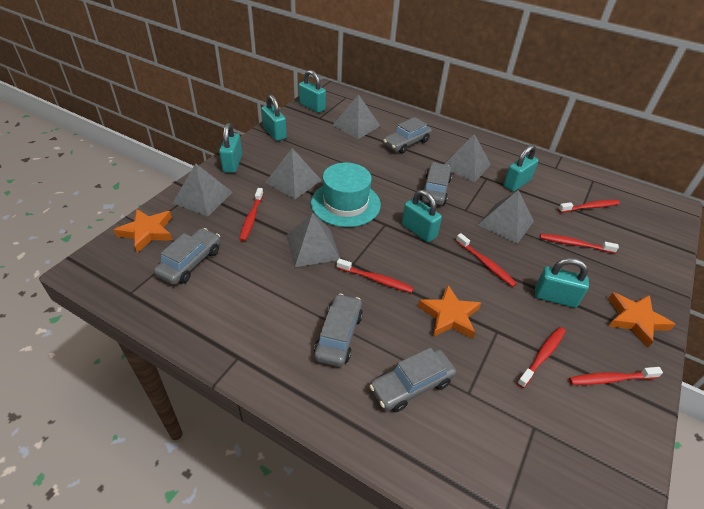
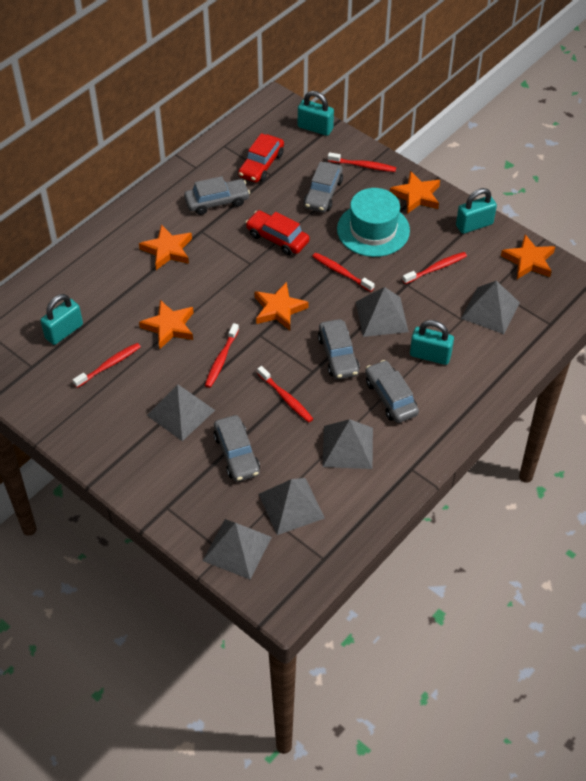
orange star: [114,209,172,253] [418,285,481,339] [608,292,676,347] = 3 -> [139,225,192,270] [139,300,194,349] [255,282,309,330] [390,171,440,214] [501,235,555,279] = 5
red car: none = 0 -> [238,133,284,183] [245,210,310,255] = 2
red toothbrush: [239,188,263,241] [337,258,414,293] [456,233,517,287] [517,327,566,388] [540,234,619,253] [558,200,620,213] [569,367,663,385] = 7 -> [73,343,141,388] [205,323,239,388] [257,366,313,422] [312,253,375,292] [328,152,396,172] [402,252,467,284] = 6
turquoise padlock: [219,123,242,173] [261,94,287,141] [299,70,326,113] [402,190,442,242] [503,145,539,192] [535,258,589,308] = 6 -> [40,294,83,345] [298,91,334,136] [410,320,454,365] [456,188,497,234] = 4

